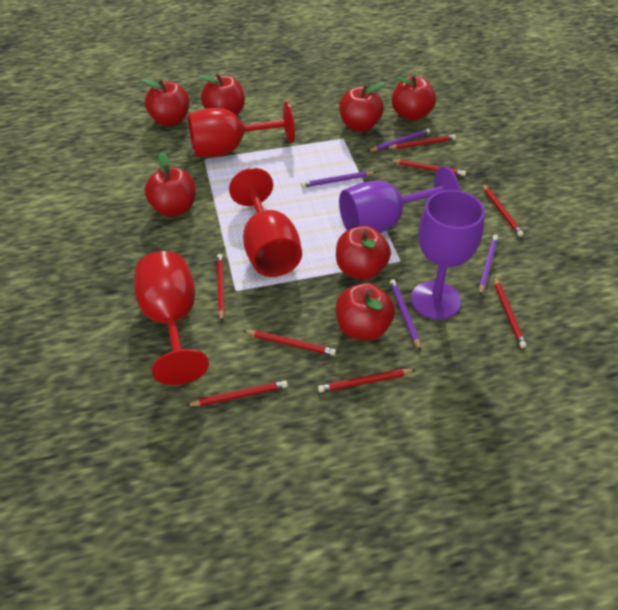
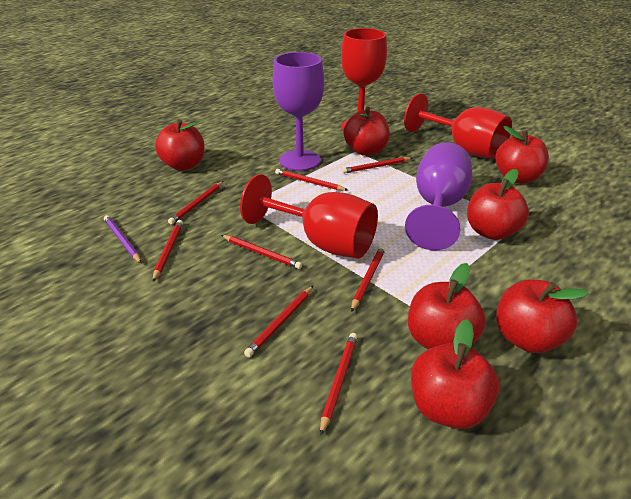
purple pencil: [301,171,376,188] [367,128,430,152] [390,279,421,351] [479,234,499,295] = 4 -> [104,215,141,263] = 1

